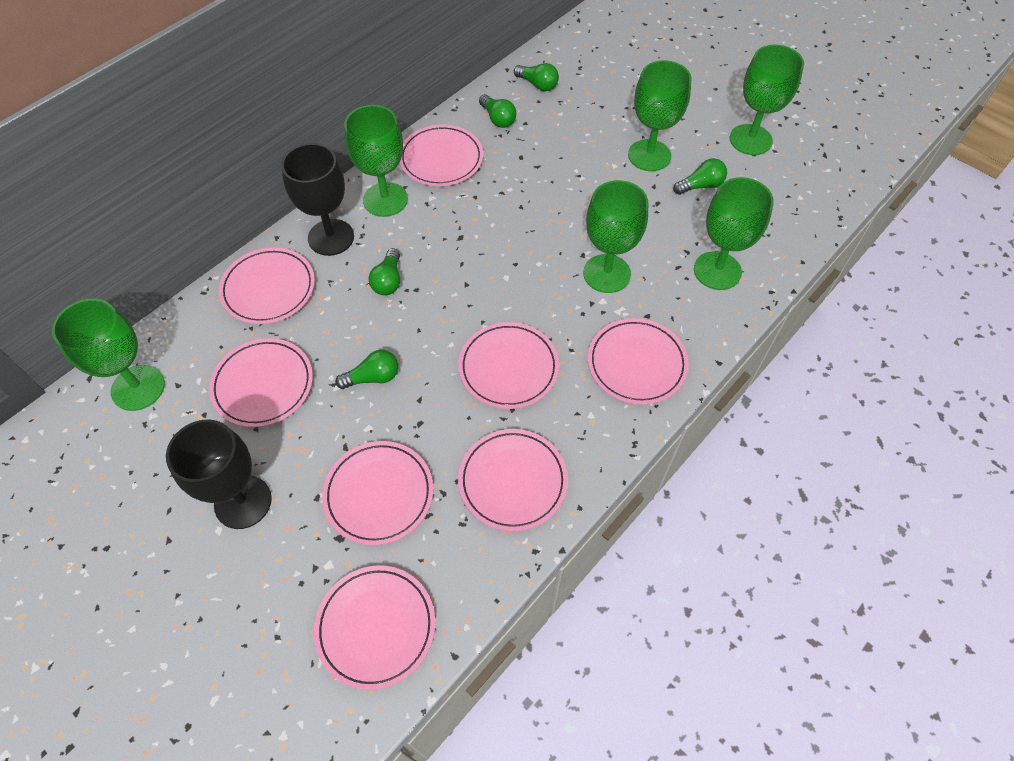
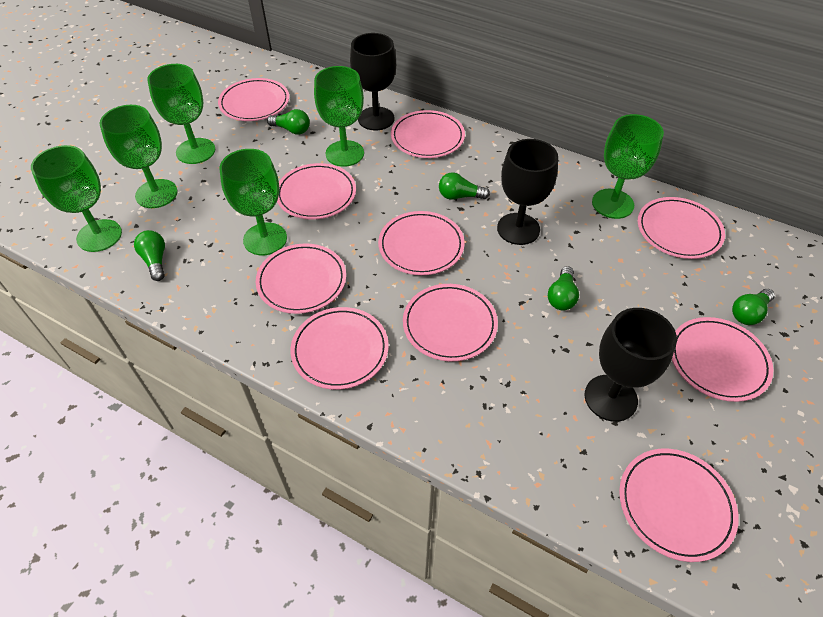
black goblet: [166,420,272,529] [281,143,354,256] = 2 -> [350,33,396,131] [497,139,558,245] [585,308,677,422] = 3
pink plate: [209,338,313,427] [219,247,315,324] [314,565,435,690] [322,441,433,545] [399,125,483,186] [458,322,559,409] [458,429,568,531] [588,318,689,405] = 8 -> [218,78,289,121] [256,243,346,314] [277,163,356,219] [290,307,389,390] [378,211,465,275] [391,110,465,158] [403,284,498,361] [619,449,739,562] [638,197,725,259] [672,317,773,402] = 10

